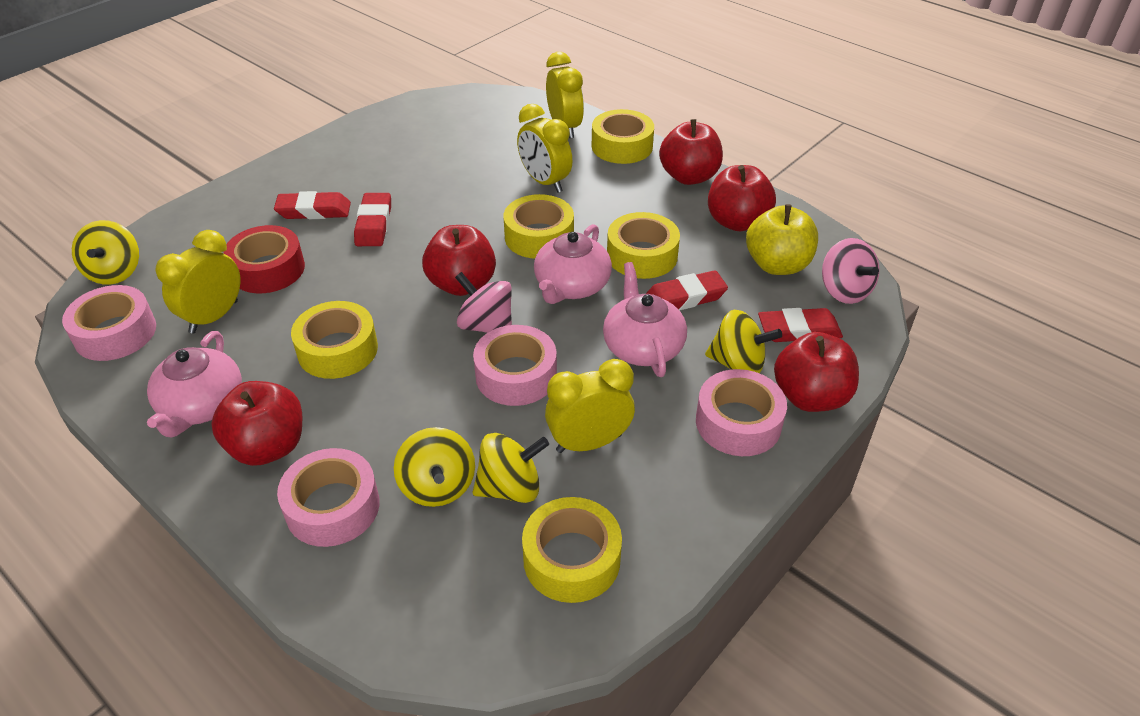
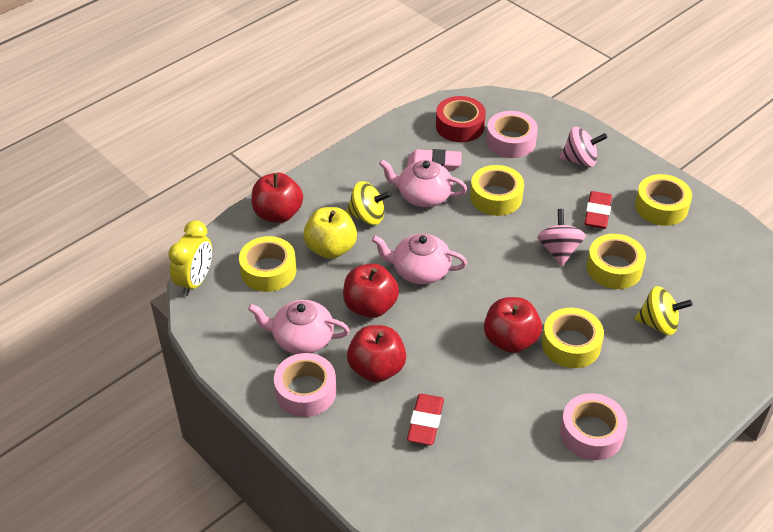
pink eraser: none = 0 -> [407,149,462,171] = 1
pink tape: [62,285,156,361] [277,448,380,547] [473,325,557,406] [696,369,787,456] = 4 -> [274,353,337,417] [486,111,538,158] [560,393,627,460] = 3
red apple: [211,381,302,466] [422,225,496,296] [659,119,723,185] [708,165,776,231] [774,332,859,412] = 5 -> [252,173,303,223] [343,263,399,318] [347,325,406,382] [484,297,542,353] = 4
red eraser: [274,191,351,219] [354,193,391,246] [646,270,728,311] [758,308,843,342] = 4 -> [407,394,444,445] [584,191,612,229] = 2
yellow clock: [156,230,241,334] [517,104,572,193] [545,359,635,453] [546,52,584,138] = 4 -> [168,220,212,296] = 1
yellow spinning top: [72,220,139,285] [394,427,475,507] [473,433,549,503] [705,310,782,373] = 4 -> [346,181,391,225] [635,286,693,335] = 2

